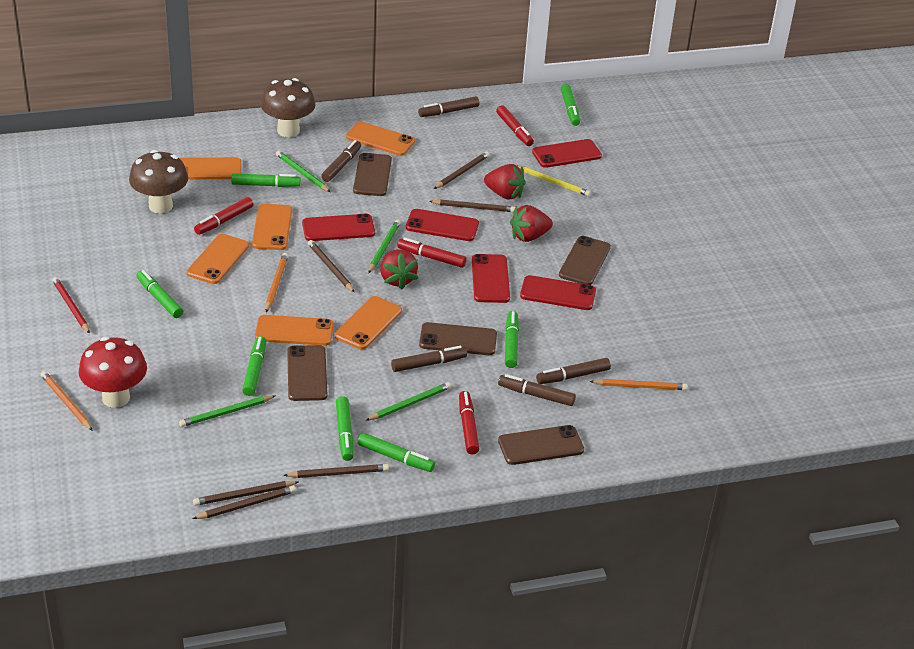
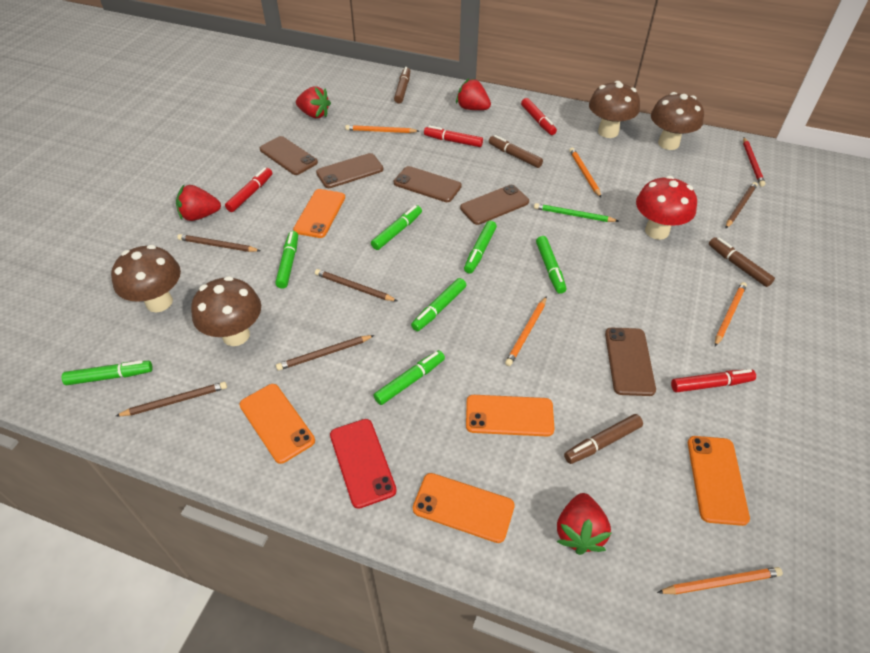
brown marker: [321,140,361,182] [391,346,467,372] [418,96,479,117] [498,374,576,406] [536,358,611,384] = 5 -> [394,67,410,103] [489,135,543,168] [564,414,643,464] [709,237,775,287] = 4
brown mushroom: [129,150,188,213] [261,78,315,137] = 2 -> [111,245,181,312] [191,276,261,346] [589,81,640,138] [651,92,704,150] = 4
brown pencil: [193,481,298,506] [193,486,296,519] [283,464,389,478] [308,240,355,293] [429,199,515,212] [434,152,489,189] = 6 -> [116,382,227,416] [177,234,261,252] [276,335,375,370] [315,269,397,301] [725,182,758,229] = 5
green pencil: [179,395,275,427] [276,151,330,192] [365,382,451,421] [368,220,401,273] = 4 -> [534,203,618,222] = 1
orange pencil: [41,371,93,431] [266,253,288,312] [589,379,688,390] = 3 -> [345,125,419,133] [505,296,547,366] [569,148,601,197] [657,567,783,594] [715,282,747,346] = 5
orange phone: [179,157,241,180] [187,234,249,284] [252,204,292,250] [255,315,334,346] [335,296,402,350] [346,121,415,156] = 6 -> [239,384,315,464] [293,189,345,238] [413,473,515,543] [466,395,555,437] [688,436,750,526] = 5
red phone: [302,214,375,241] [406,209,479,241] [472,254,510,303] [520,275,596,310] [532,139,602,168] = 5 -> [330,419,397,509] = 1
red strawberry: [380,250,418,290] [484,164,526,200] [510,205,553,242] = 3 -> [176,185,221,221] [296,87,331,118] [456,79,491,110] [557,493,611,555] = 4
yellow pencil: [518,166,591,196] = 1 -> none = 0

